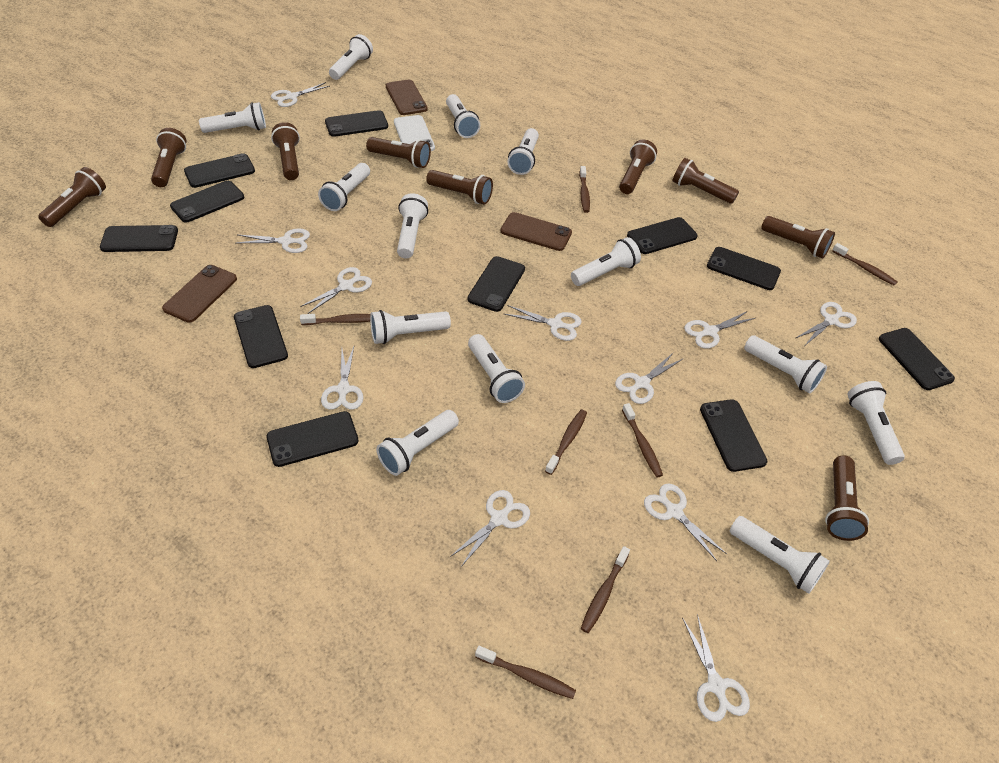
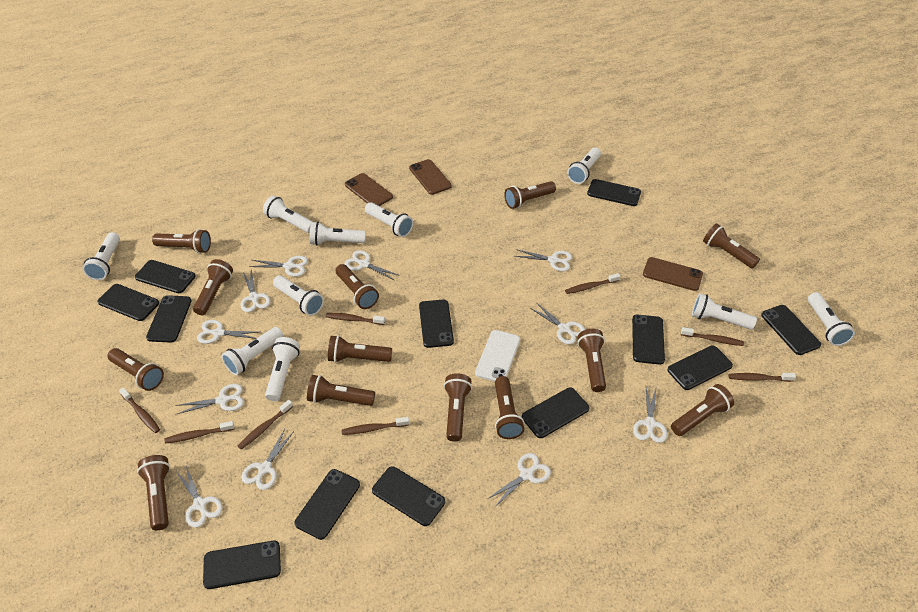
black phone: [100,225,178,252] [170,181,244,222] [184,153,255,188] [234,305,288,368] [266,411,359,467] [325,110,388,137] [467,256,525,312] [627,217,698,254] [700,399,767,472] [707,247,781,290] [879,328,955,390] = 11 -> [97,284,159,321] [135,260,196,293] [146,295,192,343] [203,540,281,589] [294,469,360,540] [372,466,445,526] [419,300,454,348] [522,388,589,438] [587,179,641,206] [632,314,665,365] [667,345,733,390] [761,305,821,355] = 12
brown flashlight: [38,167,106,227] [151,128,186,187] [271,122,300,180] [366,137,431,168] [426,170,493,204] [619,140,657,194] [673,158,739,204] [761,216,835,258] [825,455,869,541] = 9 -> [108,348,164,391] [137,455,170,530] [152,229,211,253] [193,259,233,315] [307,375,375,406] [328,335,392,363] [336,264,379,309] [444,373,472,442] [495,376,524,439] [504,181,556,209] [577,329,606,392] [671,384,734,436] [703,224,760,268] = 13
brown toothbrush: [300,314,370,325] [475,646,576,699] [545,410,587,475] [579,166,590,213] [581,546,630,633] [622,403,663,478] [832,243,898,286] = 7 -> [119,387,160,433] [164,421,234,444] [238,400,293,449] [326,313,385,325] [342,417,409,435] [565,273,620,294] [681,327,744,346] [728,373,796,382] = 8
white flashlight: [199,102,266,133] [318,163,370,211] [329,34,373,80] [370,310,451,344] [376,410,459,476] [397,193,428,258] [446,94,480,138] [468,334,525,403] [508,128,539,175] [571,237,641,286] [730,516,830,594] [744,336,827,393] [847,381,905,465] = 13 -> [82,232,120,280] [222,327,283,375] [263,195,313,233] [265,337,300,401] [273,275,324,316] [310,222,366,246] [365,202,413,237] [567,148,601,184] [692,293,757,329] [808,292,855,346] = 10

